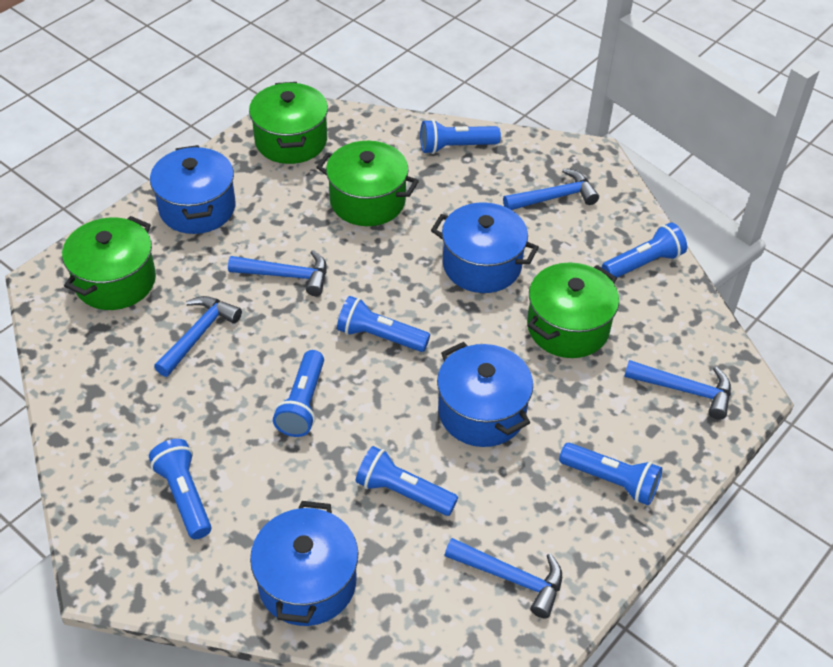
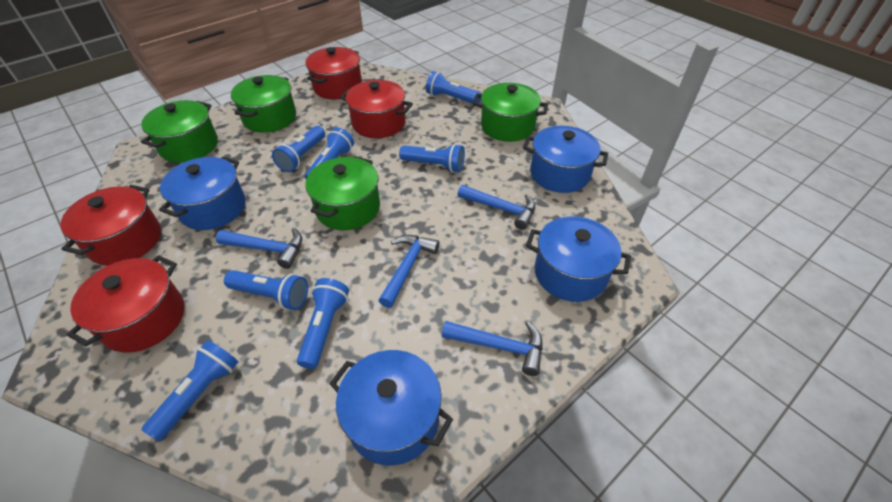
blue hammer: [154,296,242,377] [228,250,327,296] [445,538,562,618] [503,168,599,210] [624,360,731,420] = 5 -> [216,228,302,269] [378,235,440,308] [442,321,543,376] [458,185,535,230] = 4
red pot: none = 0 -> [60,185,161,266] [67,255,184,353] [306,47,362,99] [340,80,413,138] = 4

